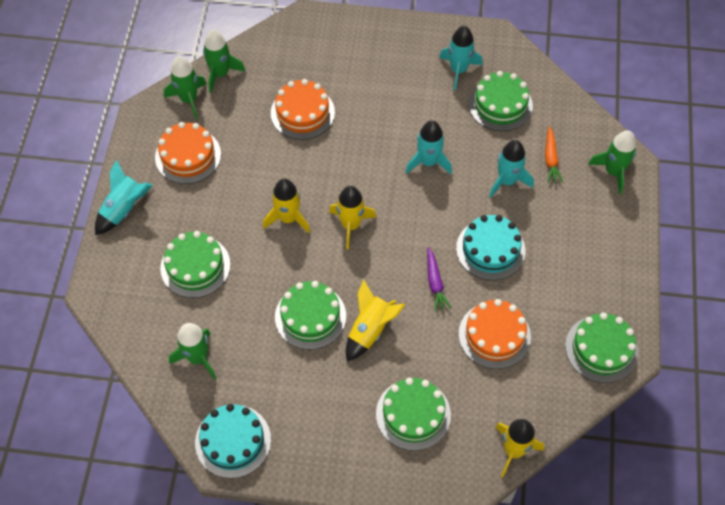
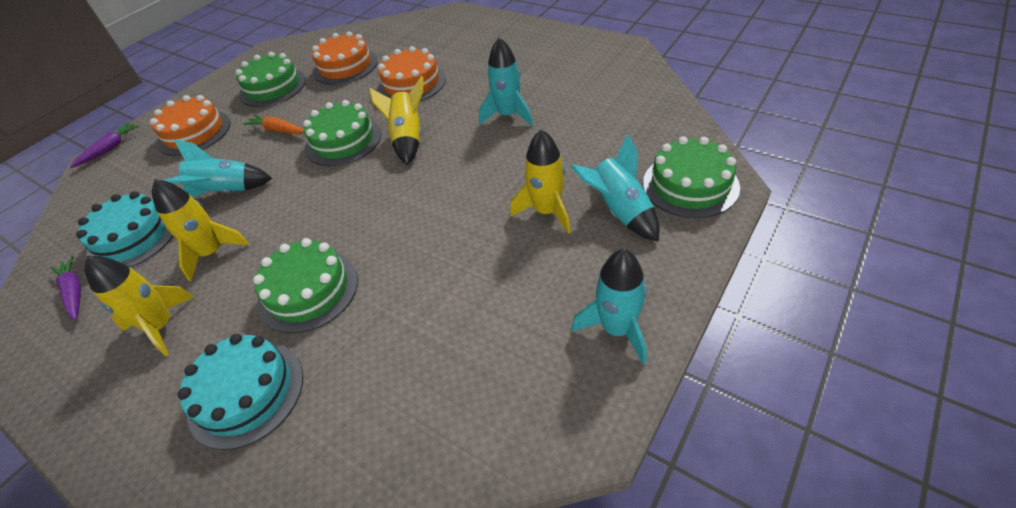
green cake: [160,231,230,298] [275,281,346,350] [376,378,451,451] [469,71,533,131] [565,312,639,383] = 5 -> [235,52,306,107] [253,238,358,333] [303,100,381,166] [643,136,740,218] = 4
green rocket: [164,56,206,119] [169,323,216,379] [203,30,246,93] [588,130,636,194] = 4 -> none = 0
purple carrot: [427,247,451,311] = 1 -> [50,256,81,320] [70,122,139,168] = 2

